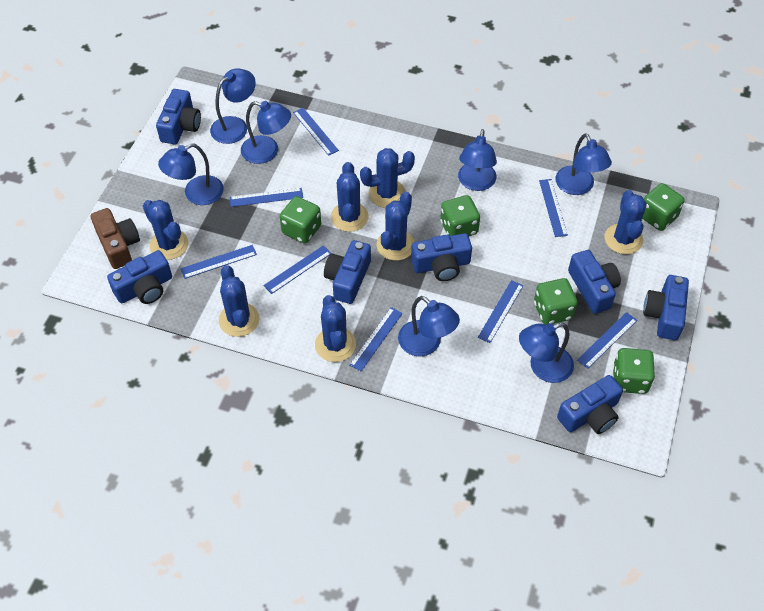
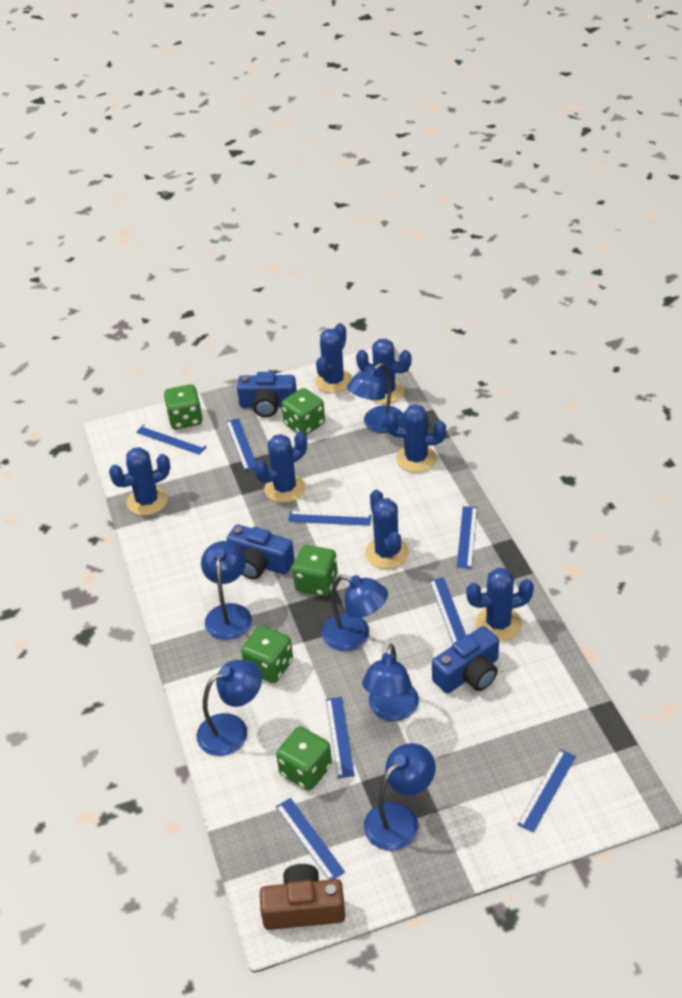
blue camera: [107,250,172,304] [156,89,201,144] [324,240,371,304] [411,233,472,281] [557,375,623,434] [568,250,621,314] [643,275,689,340] = 7 -> [227,524,294,579] [237,372,297,417] [432,626,499,694] = 3
blue lamp: [158,143,224,205] [210,68,256,144] [241,101,291,164] [398,296,460,357] [458,129,497,191] [519,323,574,383] [555,133,612,195] = 7 -> [196,660,262,756] [201,541,252,640] [321,575,388,651] [347,363,403,433] [362,644,419,721] [364,743,436,851] = 6

